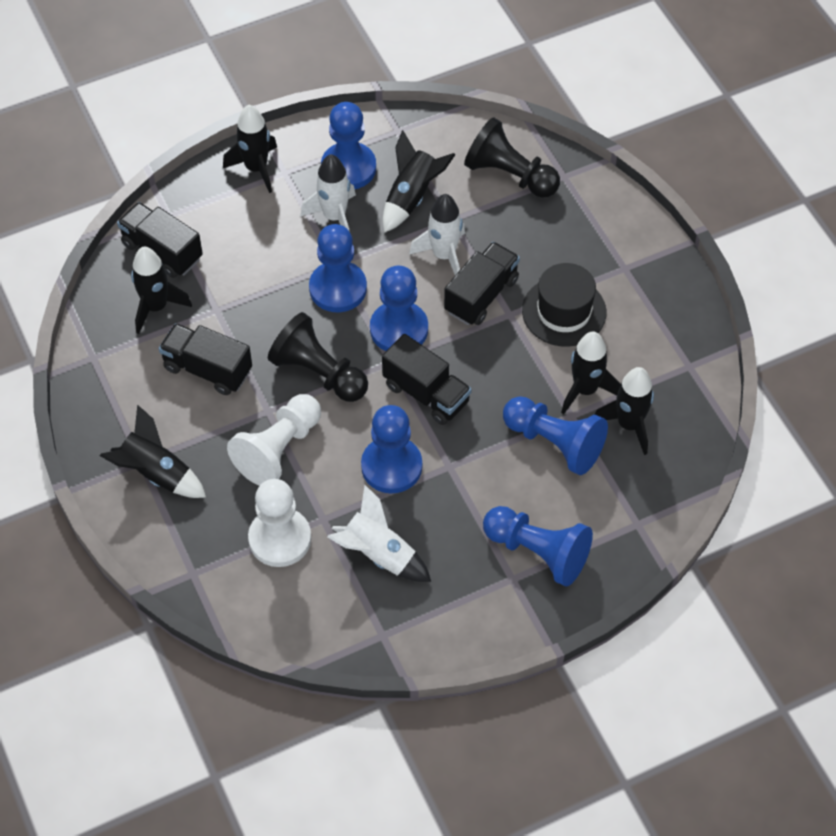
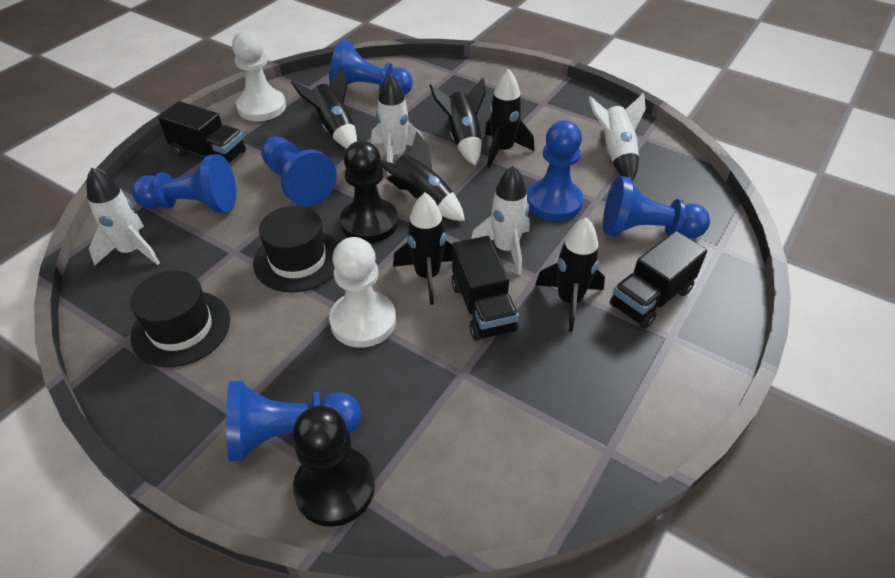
black hat: [522,263,607,347] = 1 -> [130,271,230,367] [253,206,338,292] = 2
black truck: [117,202,203,278] [158,323,252,395] [382,334,472,425] [444,242,520,325] = 4 -> [158,101,246,164] [451,236,519,341] [610,231,707,329] = 3
white rocket: [300,154,356,230] [327,485,431,582] [409,194,465,275] = 3 -> [86,168,160,266] [371,74,424,175] [471,165,529,275] [589,93,646,181] = 4

